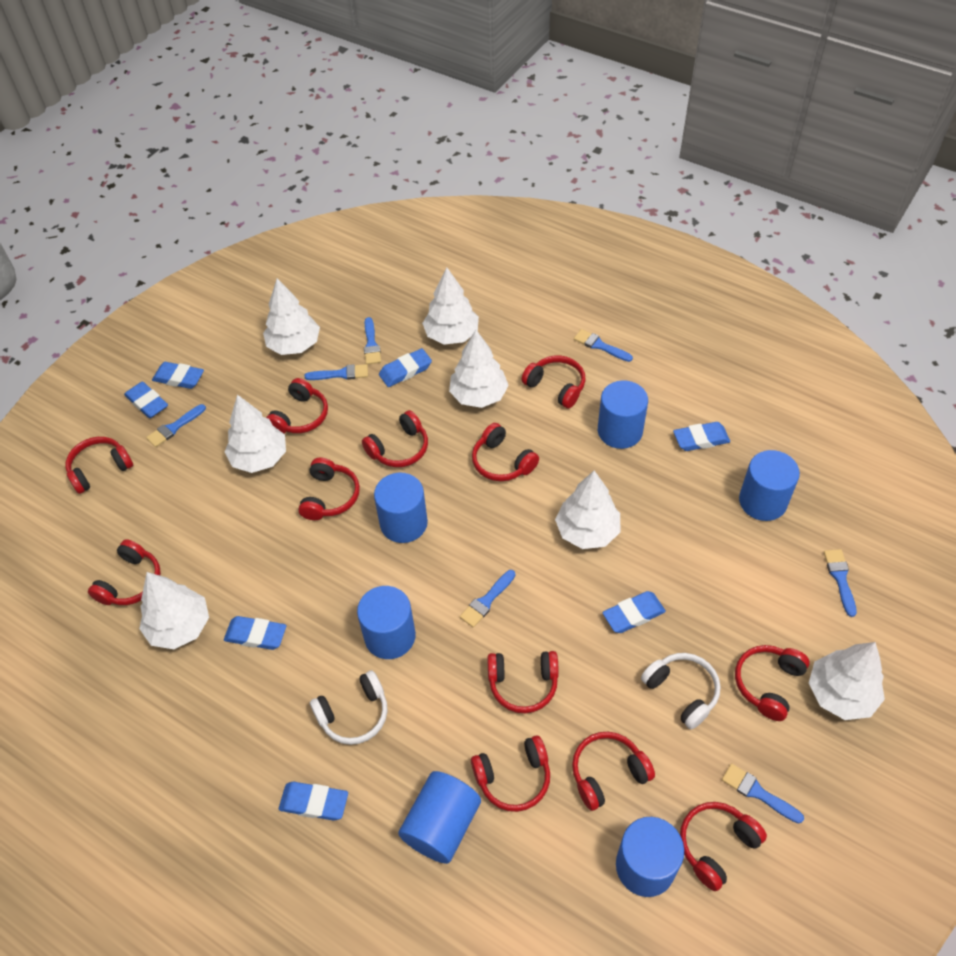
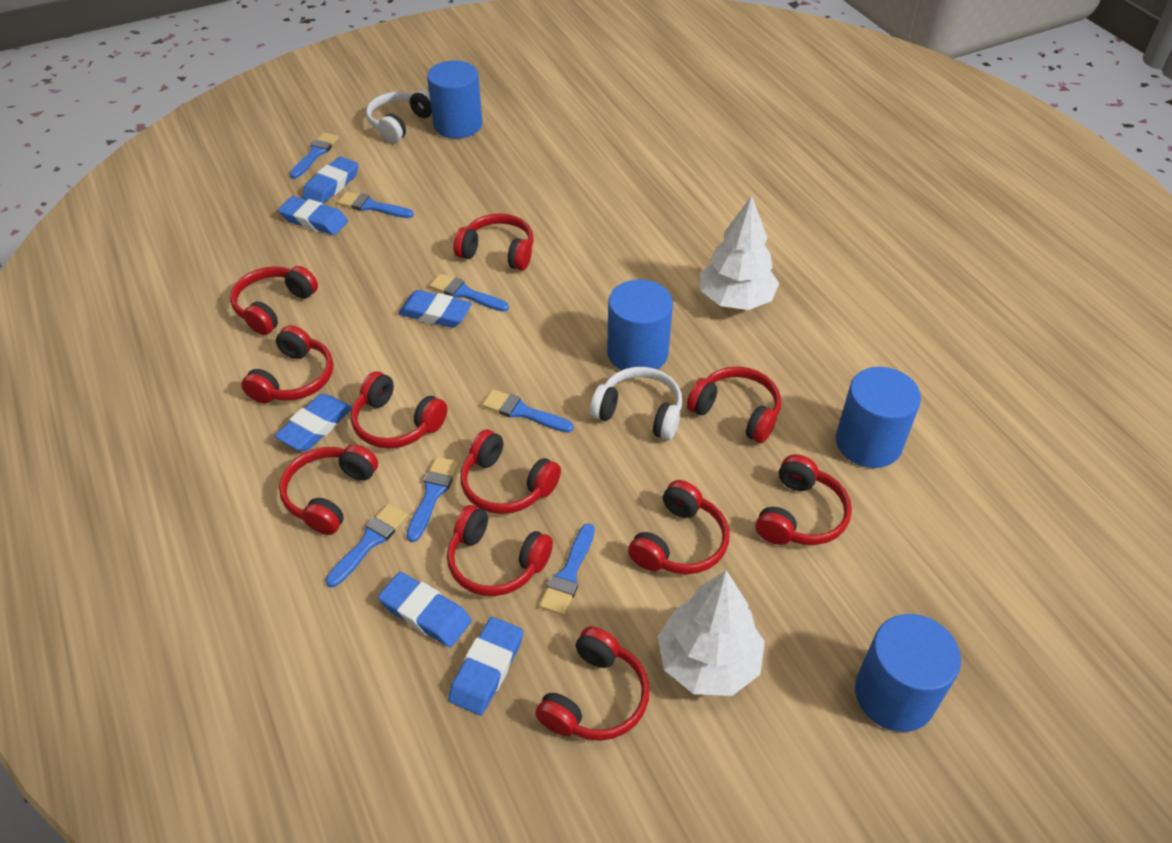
blue cylinder: [357,586,416,659] [374,473,428,543] [398,771,481,864] [598,380,648,449] [616,817,684,897] [739,450,800,521] = 6 -> [427,61,482,138] [607,279,673,370] [836,367,921,468] [855,614,961,732] = 4
blue eraser: [124,381,168,418] [152,362,204,389] [224,616,286,650] [279,782,348,821] [379,348,432,387] [602,591,666,633] [673,422,730,451] = 7 -> [274,394,352,451] [278,196,348,235] [302,157,359,204] [378,572,472,647] [398,290,472,328] [448,617,523,715] = 6
red headphones: [66,437,133,494] [88,539,161,605] [266,378,328,433] [298,458,360,520] [362,410,428,467] [471,735,550,812] [472,423,539,481] [487,651,559,713] [521,355,586,408] [572,732,655,811] [680,802,767,891] [735,645,810,721] = 12 -> [230,266,318,335] [241,325,333,403] [279,444,378,535] [351,371,447,449] [447,505,553,596] [454,213,534,270] [460,430,561,514] [536,626,650,741] [628,480,730,574] [687,366,781,443] [756,454,852,545] = 11
white tree: [139,572,209,649] [225,394,286,473] [263,279,320,355] [422,268,479,345] [449,330,509,408] [555,470,620,549] [809,642,885,720] = 7 -> [657,570,765,696] [700,196,779,310] = 2

